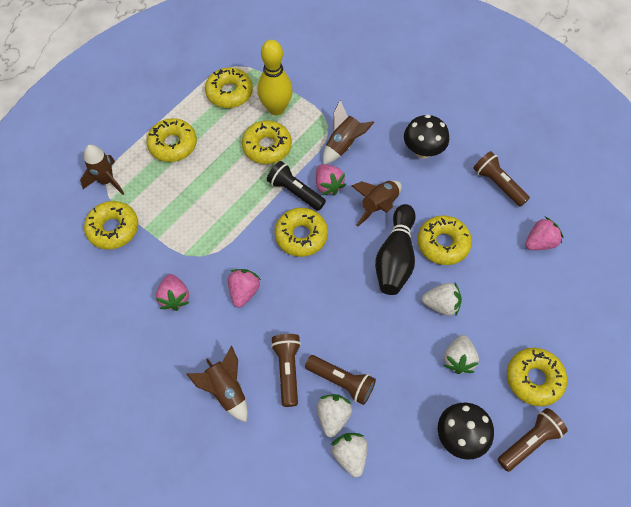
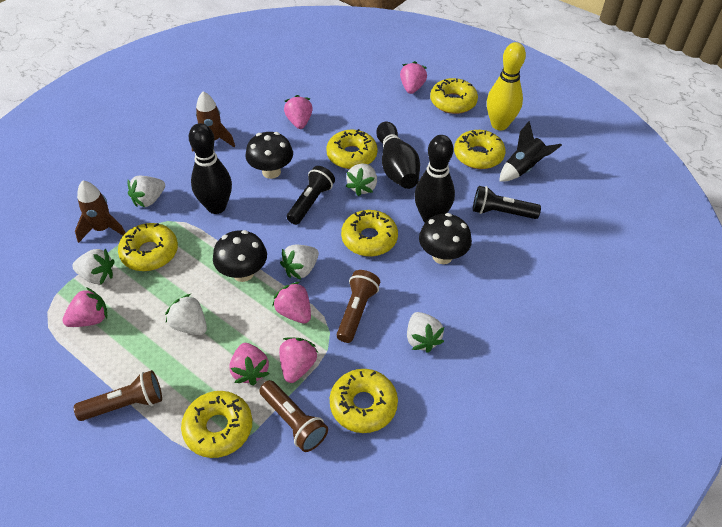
black bowling pin: [375,204,416,295] = 1 -> [189,123,232,214] [376,122,420,189] [414,135,455,222] = 3
black flashlight: [267,161,326,211] = 1 -> [287,166,335,225] [473,186,541,219] = 2
black mushroom: [404,114,449,159] [438,402,494,460] = 2 -> [213,230,267,282] [245,132,293,179] [419,213,472,264] = 3
black rocket: none = 0 -> [499,121,562,182] = 1
brown flashlight: [271,334,301,407] [305,355,376,405] [473,151,530,207] [498,408,568,472] = 4 -> [74,370,162,421] [259,380,328,452] [337,270,380,343] = 3
brown rocket: [80,145,124,195] [187,346,248,422] [323,100,375,164] [351,181,402,226] = 4 -> [75,181,126,243] [192,91,235,151] = 2
pink strawberry: [156,274,190,311] [228,269,261,307] [316,164,346,196] [525,217,563,250] = 4 -> [62,287,107,327] [230,343,269,385] [272,282,311,324] [279,337,318,383] [284,95,313,129] [400,61,427,94] = 6
white strawberry: [317,394,352,437] [331,433,367,477] [422,283,462,316] [443,335,479,374] = 4 -> [72,249,115,285] [128,176,165,207] [165,294,207,335] [280,245,319,280] [346,164,377,196] [407,312,444,353] = 6

